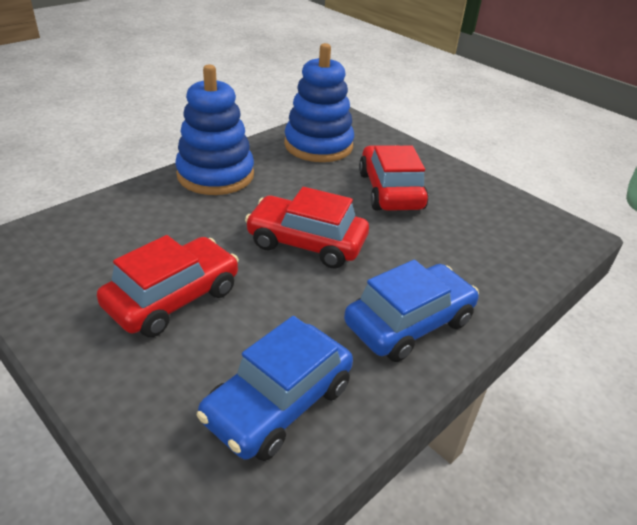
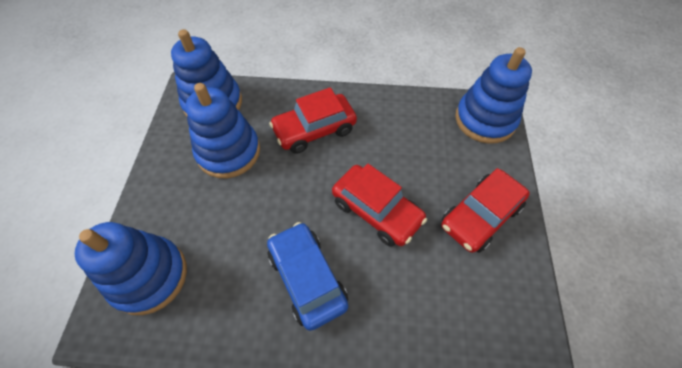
blue car: [196,316,353,461] [344,260,479,362] = 2 -> [267,222,348,331] = 1
blue stacking toy: [175,64,254,195] [284,43,354,162] = 2 -> [75,222,187,315] [171,29,242,116] [185,83,260,178] [455,47,532,144] = 4

